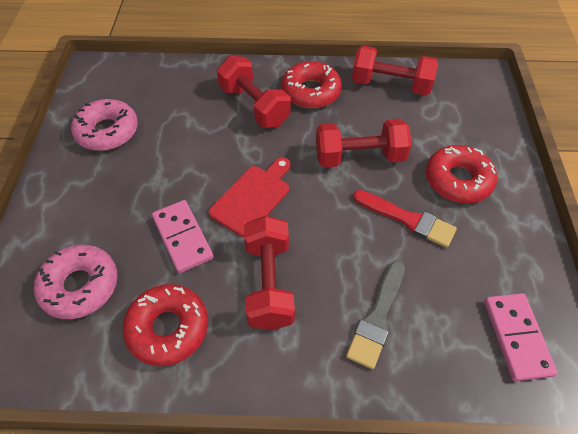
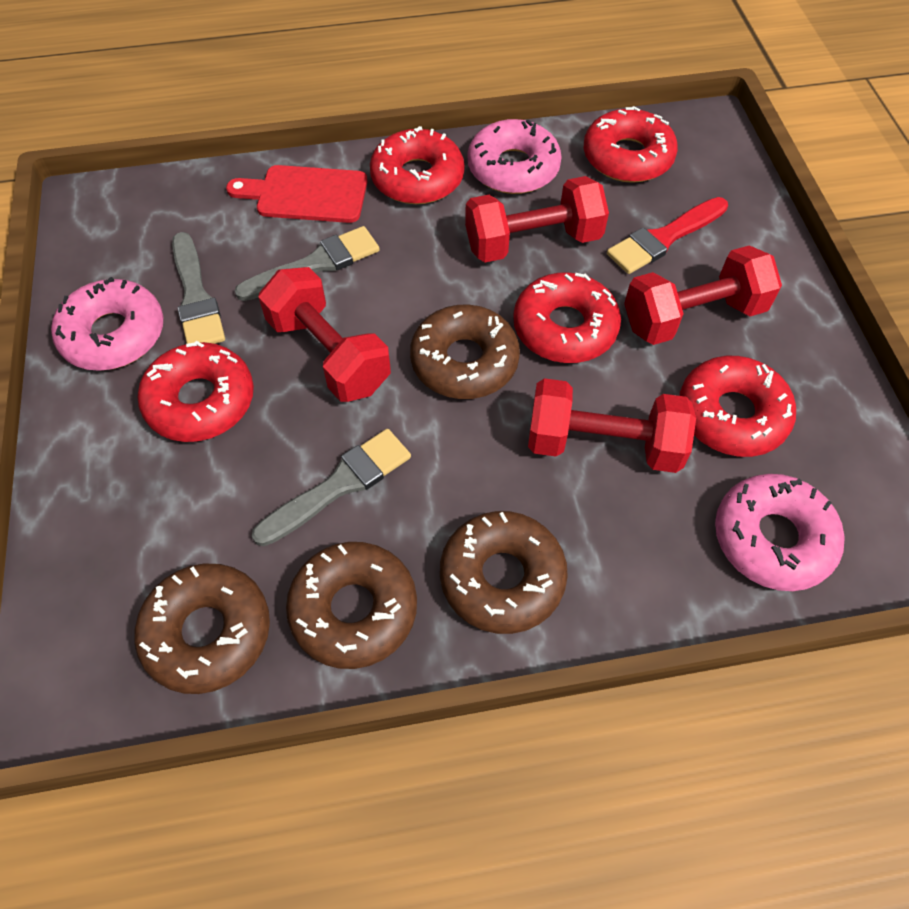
brown donut: none = 0 -> [134,563,270,694] [286,542,417,669] [410,305,520,399] [440,511,568,634] = 4
grey brush: [346,260,405,369] = 1 -> [172,232,225,344] [235,226,380,301] [251,429,411,546] = 3
pink domino: [152,200,214,273] [484,293,558,381] = 2 -> none = 0
pink donut: [34,245,118,319] [71,99,138,151] = 2 -> [51,277,163,371] [468,119,562,194] [715,474,844,591] = 3
red donut: [123,284,208,366] [282,61,342,108] [426,145,497,203] = 3 -> [138,341,254,442] [370,126,464,204] [513,272,621,363] [584,106,678,183] [679,356,796,457] = 5

